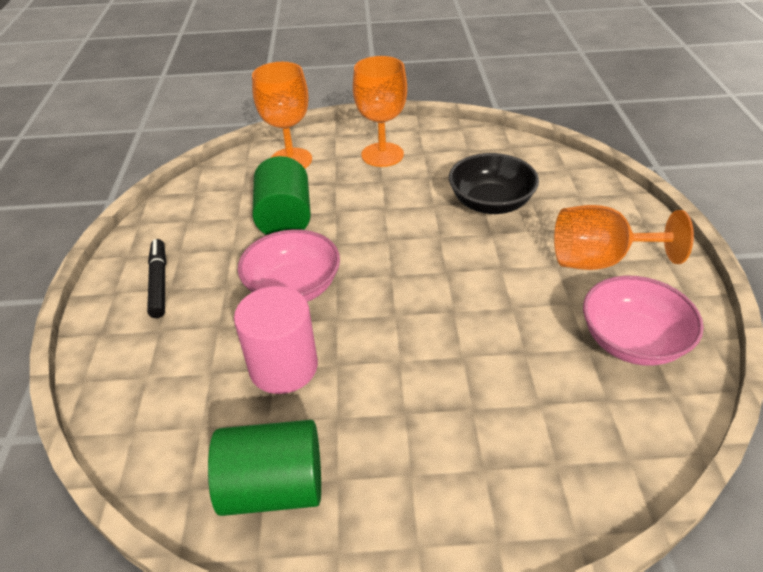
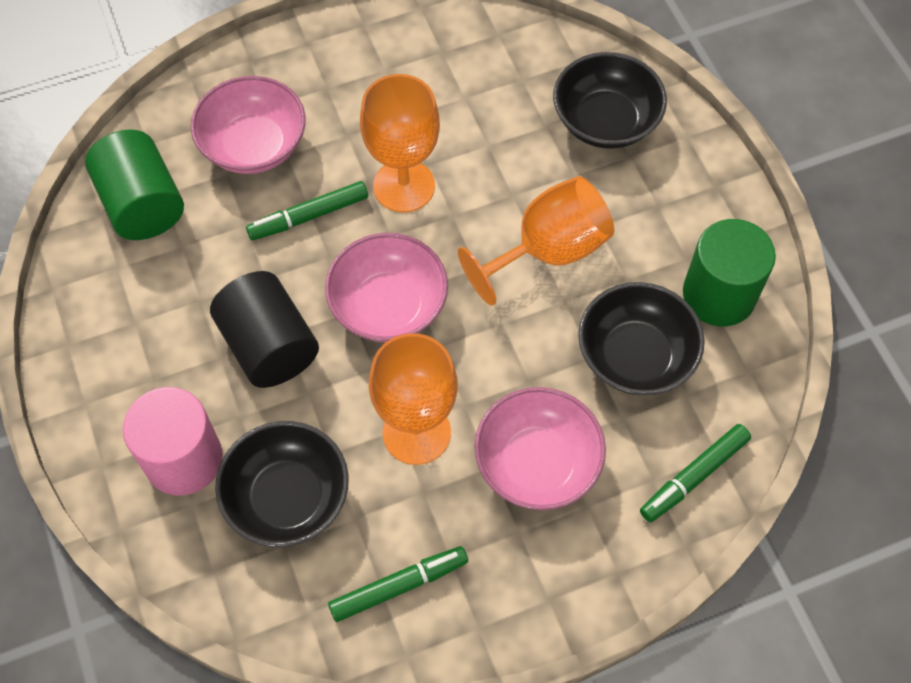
black bowl: [449,153,539,214] = 1 -> [215,421,349,547] [553,52,667,149] [578,282,705,395] = 3
black cylinder: none = 0 -> [210,271,319,388] = 1
black marker: [147,239,166,318] = 1 -> none = 0
green marker: none = 0 -> [246,181,368,240] [328,546,468,622] [640,424,751,522] = 3
pink bowl: [238,229,340,302] [583,276,704,366] = 2 -> [191,76,306,174] [325,233,448,342] [474,387,606,510] = 3

